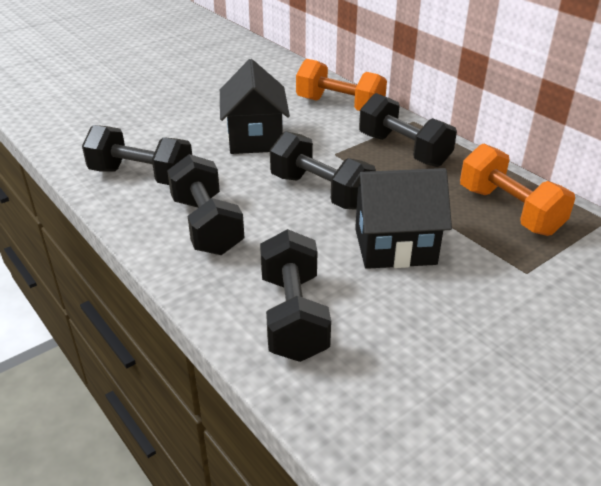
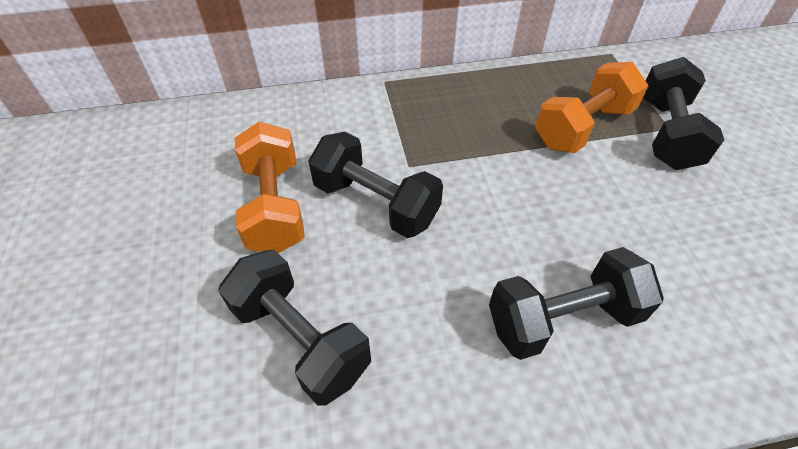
black dumbbell: [82,125,192,185] [167,154,244,255] [260,229,331,362] [270,131,376,210] [359,93,457,167] = 5 -> [218,249,371,406] [308,132,443,238] [489,247,664,360] [643,57,724,170] = 4
black house: [220,59,290,154] [352,168,452,269] = 2 -> none = 0

